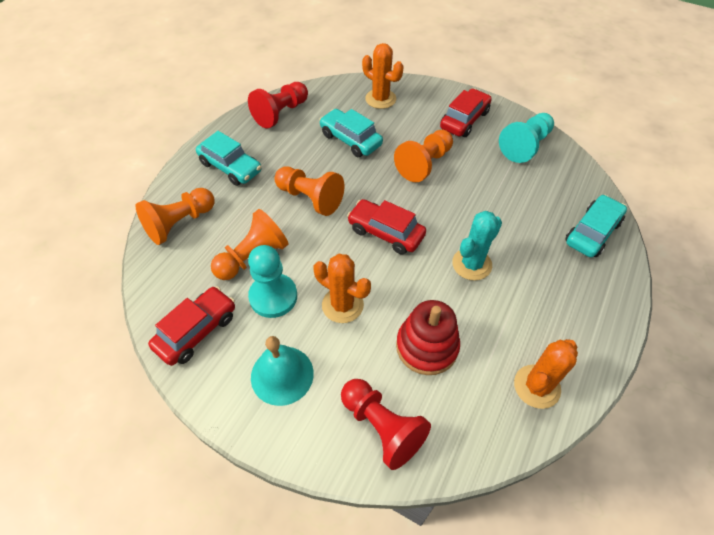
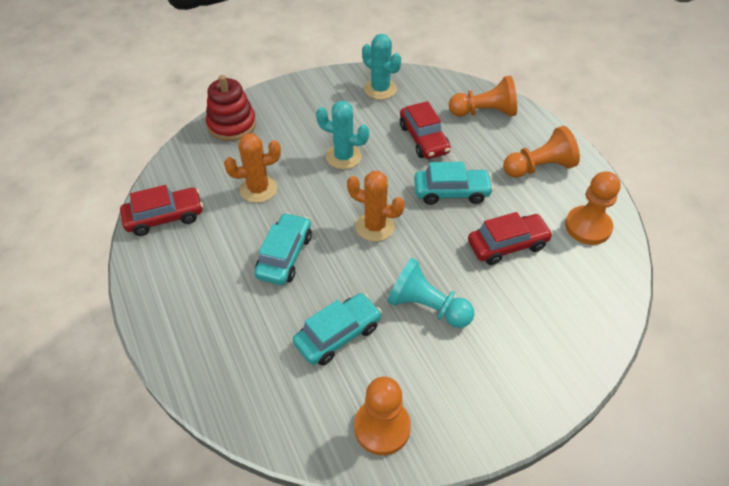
orange cactus: [313,254,371,323] [362,43,403,109] [514,339,578,409] = 3 -> [224,133,281,203] [347,171,405,242] = 2
red pawn: [248,82,308,128] [341,379,431,470] = 2 -> none = 0
turquoise bell: [251,336,314,406] = 1 -> none = 0
turquoise cactus: [452,211,502,281] = 1 -> [316,101,369,169] [362,34,401,100] = 2
turquoise pawn: [248,245,297,318] [499,113,554,163] = 2 -> [387,258,474,328] = 1

